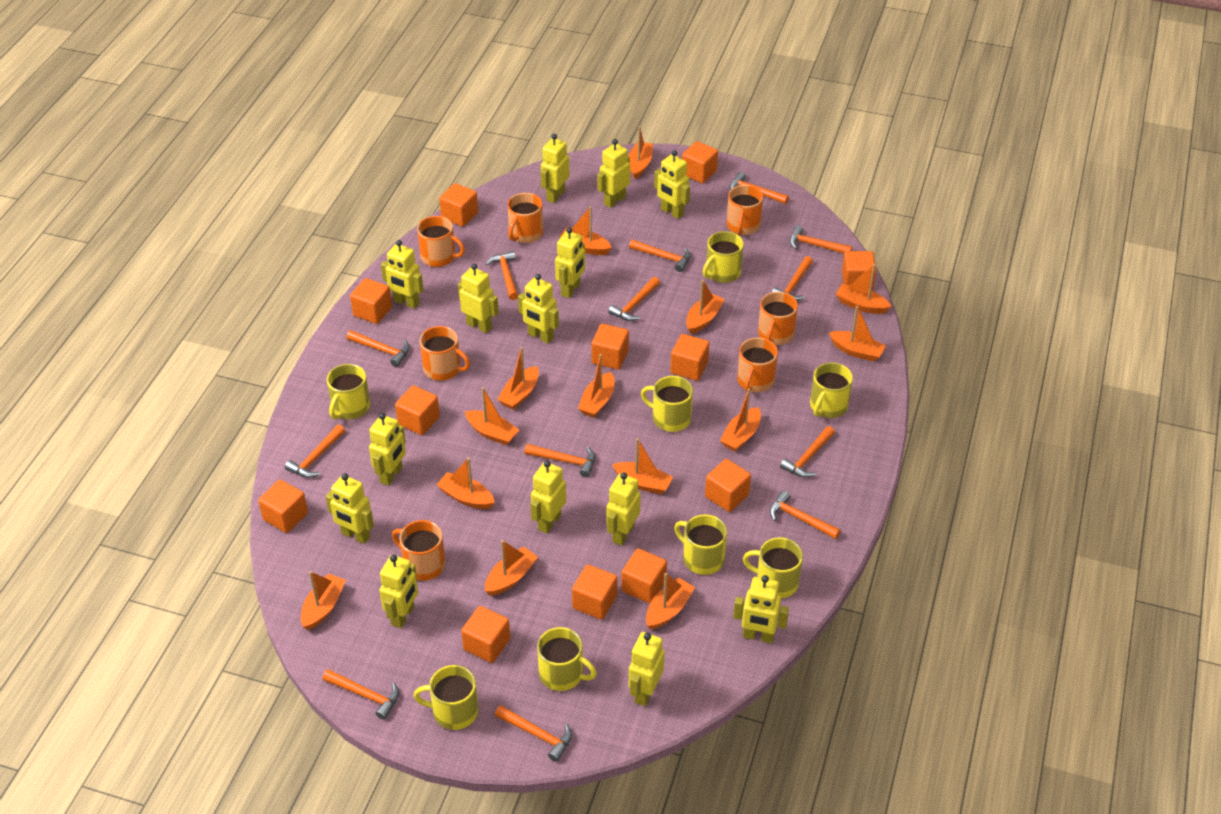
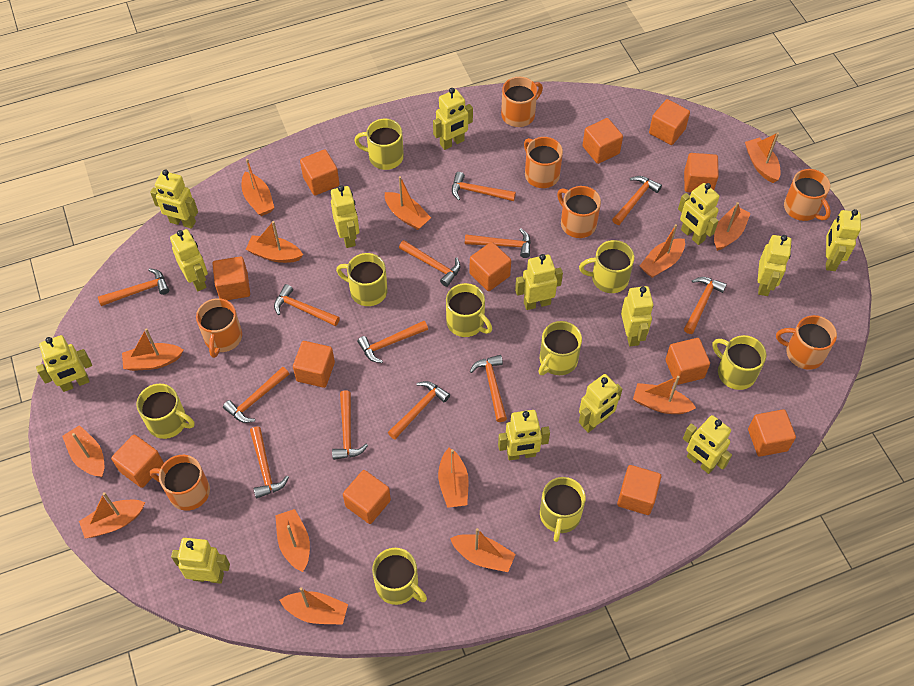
yellow mug: [327,364,370,420] [414,665,478,730] [537,627,597,691] [641,376,693,432] [674,514,727,575] [703,231,744,283] [743,537,803,598] [810,362,853,418] = 8 -> [137,384,195,439] [336,253,388,306] [354,119,404,170] [372,548,427,605] [446,283,492,337] [538,321,582,375] [540,477,586,542] [579,240,634,293] [712,335,767,390] = 9

